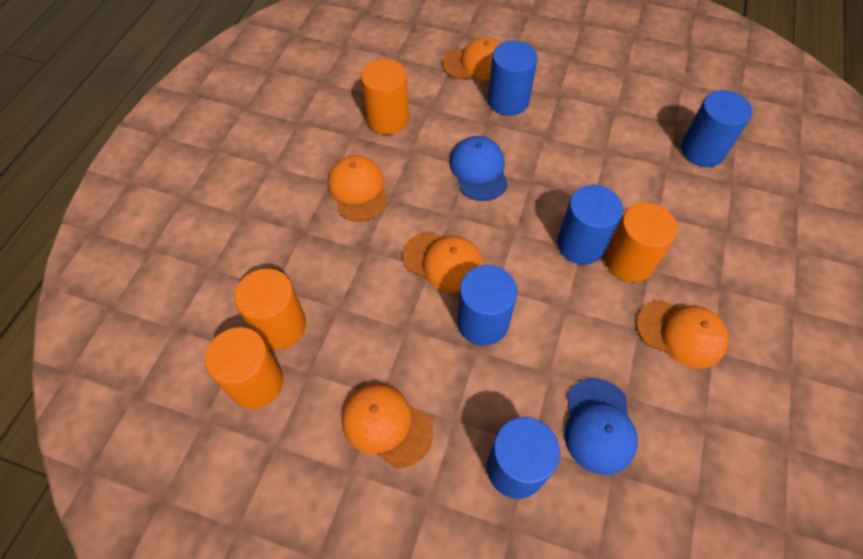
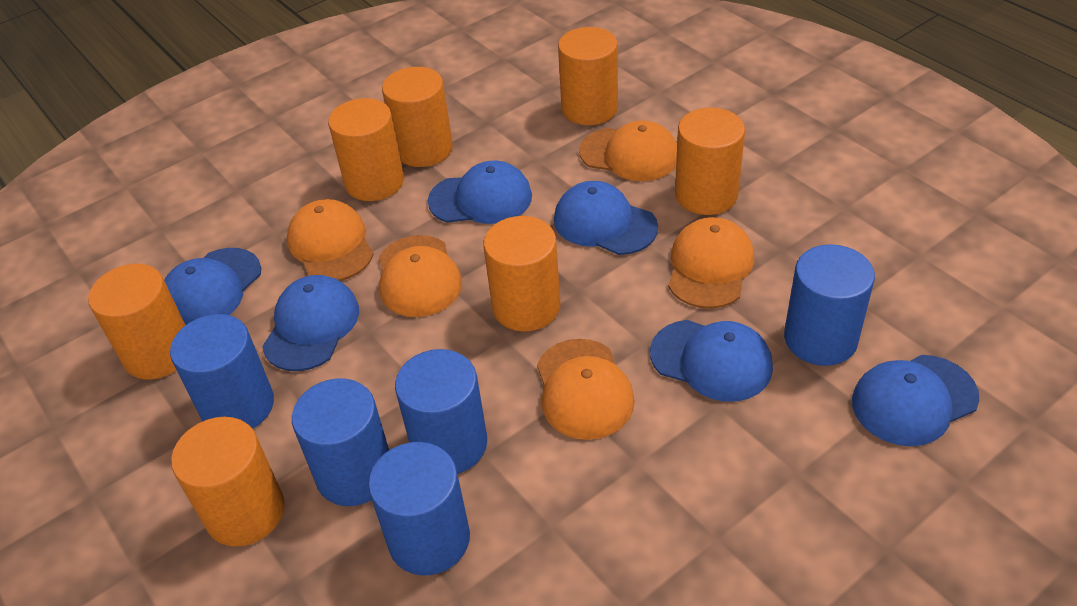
blue cap: [449,136,508,201] [565,378,638,475] = 2 -> [164,248,261,325] [262,275,359,371] [428,161,532,224] [554,181,658,255] [650,320,773,402] [852,355,979,446] = 6
orange cylinder: [205,327,283,409] [234,269,306,349] [361,59,409,135] [605,203,677,282] = 4 -> [88,264,186,379] [171,417,285,547] [328,98,404,201] [382,67,453,167] [483,216,560,331] [558,27,618,125] [675,108,745,215] = 7

